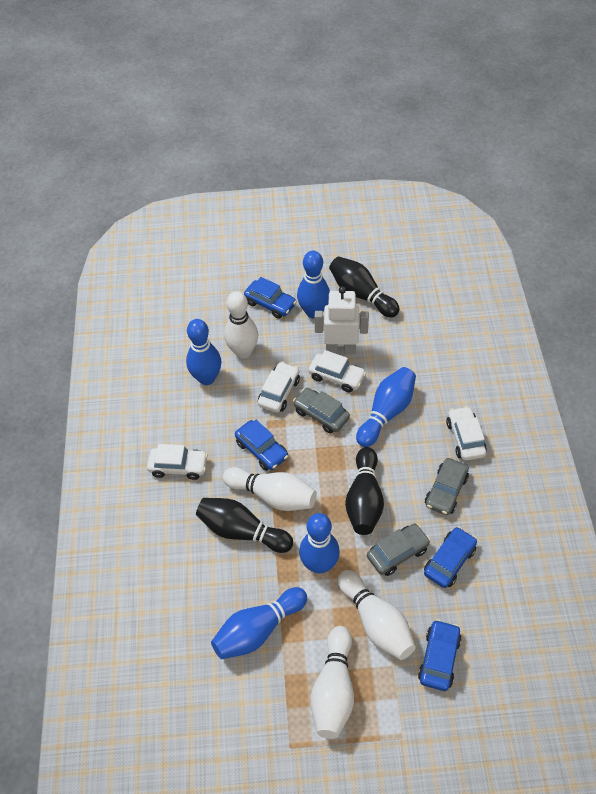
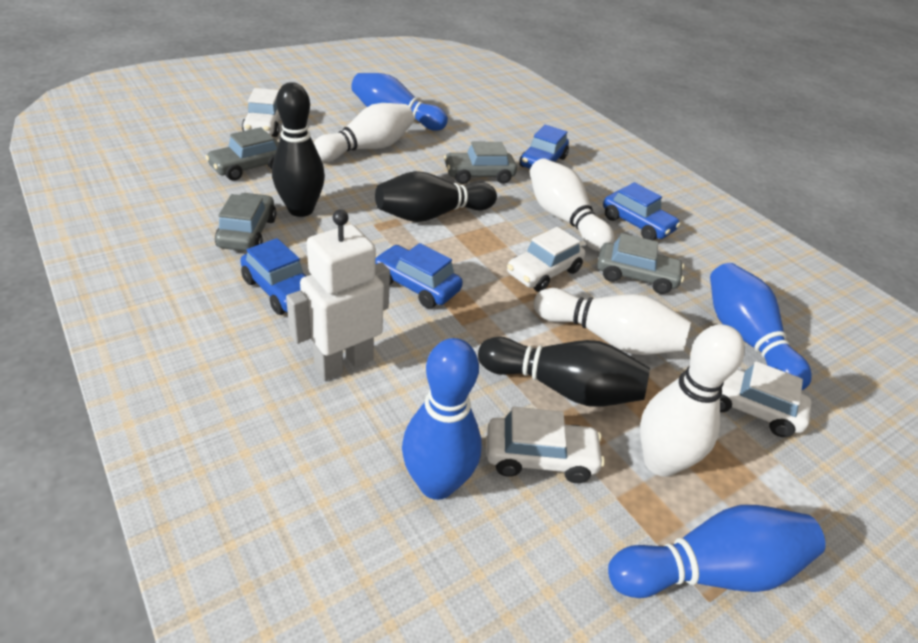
blue bowling pin: [186,319,221,385] [211,587,307,659] [297,251,330,318] [299,513,340,574] [356,367,416,447] = 5 -> [351,73,448,131] [402,338,482,500] [608,505,826,598] [710,263,812,390] = 4
grey car: [293,388,350,434] [367,524,431,576] [425,458,469,515] = 3 -> [205,127,279,181] [215,193,276,251] [444,142,517,184] [597,233,684,294] = 4

